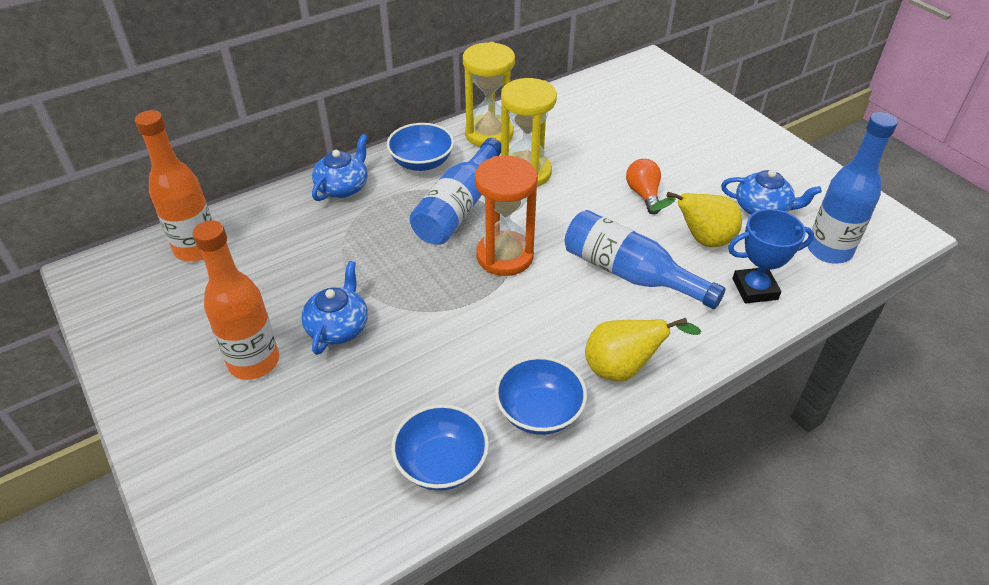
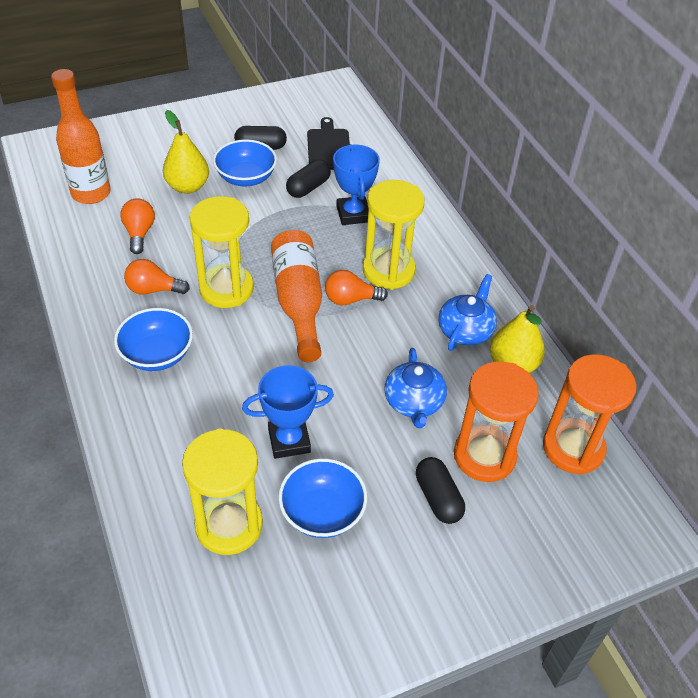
black capsule: none = 0 -> [234,126,287,150] [286,160,331,198] [416,457,465,524] = 3
black cutting board: none = 0 -> [307,117,350,170] = 1
blue bottle: [410,138,501,245] [565,210,726,309] [808,112,898,263] = 3 -> none = 0
blue teapot: [301,261,368,355] [312,134,368,201] [721,170,822,215] = 3 -> [384,348,447,428] [438,274,497,351] = 2
blue trophy: [728,209,814,304] = 1 -> [242,365,334,459] [333,144,380,225] = 2
orange hourglass: [475,156,538,276] = 1 -> [454,362,539,482] [543,354,636,475] = 2
orange light bulb: [626,159,661,214] = 1 -> [120,198,155,254] [124,259,190,295] [325,270,388,305] = 3
yellow hourglass: [463,42,515,147] [501,78,557,187] = 2 -> [182,428,263,555] [189,196,254,308] [363,180,425,290] = 3

